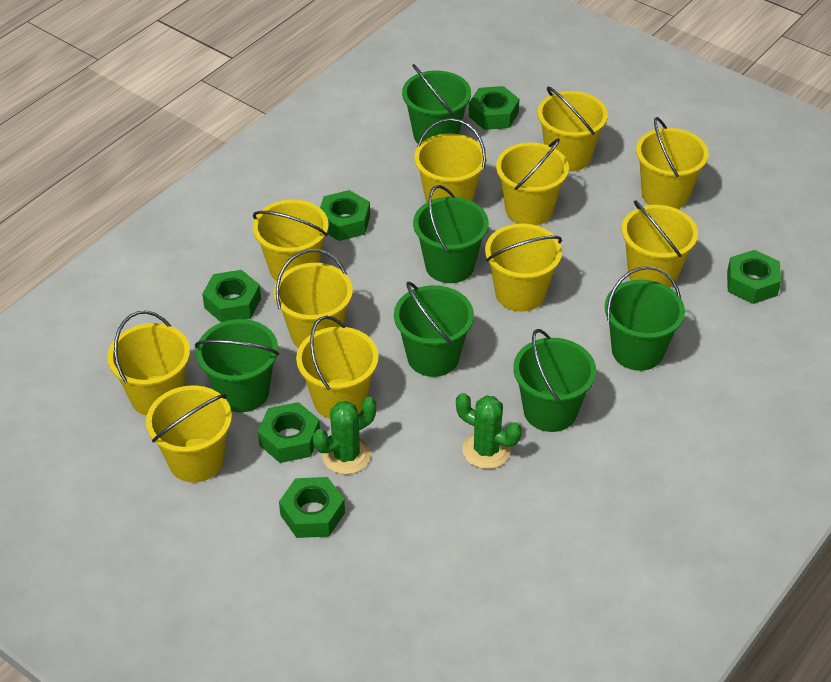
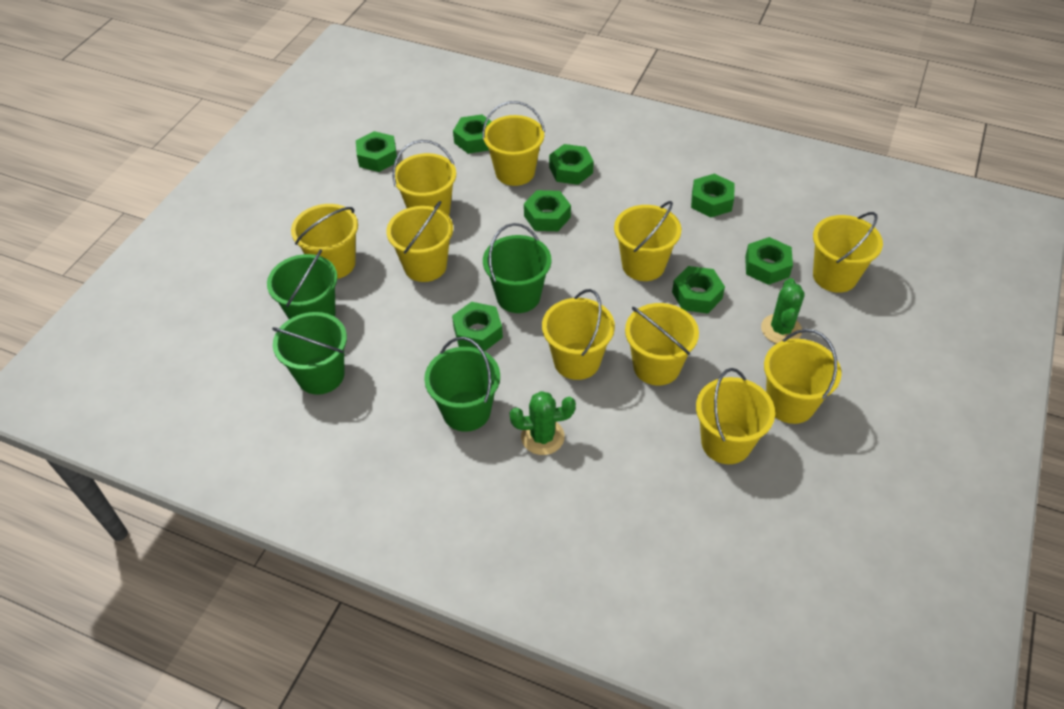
green bucket: [195,319,279,412] [394,282,474,377] [402,64,471,143] [413,185,489,283] [513,329,596,432] [605,266,685,371] = 6 -> [267,249,337,319] [272,312,347,395] [424,337,500,432] [483,223,551,313] = 4
green nut: [202,270,261,322] [258,402,320,463] [279,477,345,538] [320,190,370,241] [469,86,519,130] [727,250,781,304] = 6 -> [356,131,398,172] [452,302,503,352] [453,114,492,154] [524,190,571,231] [549,144,594,185] [672,266,725,313] [691,174,735,217] [745,237,793,285] = 8
yellow bucket: [107,311,190,416] [146,386,232,482] [253,200,329,281] [274,249,353,348] [296,316,379,419] [414,118,487,203] [485,224,562,312] [496,138,569,226] [537,86,608,172] [622,200,698,288] [636,117,709,209] = 11 -> [291,204,358,279] [386,201,453,282] [393,140,456,215] [482,101,545,186] [542,289,615,380] [614,201,682,281] [625,303,699,386] [696,368,775,464] [764,329,842,424] [813,212,883,293] = 10

